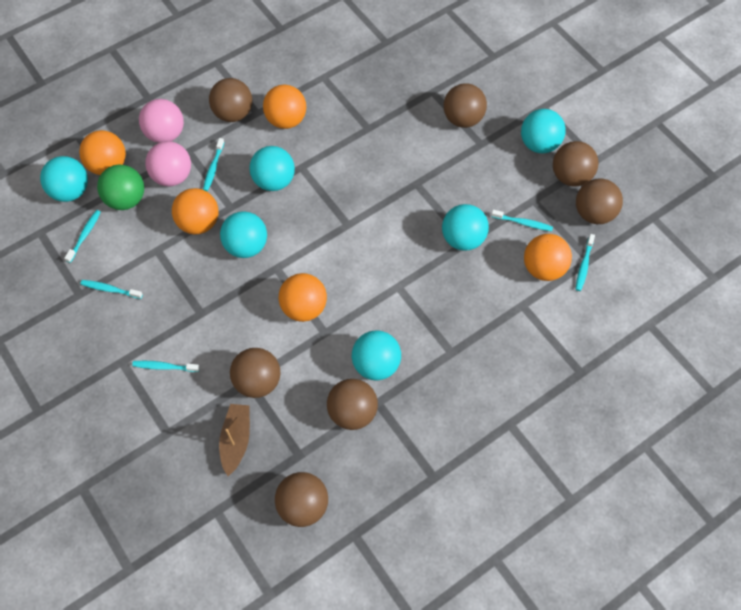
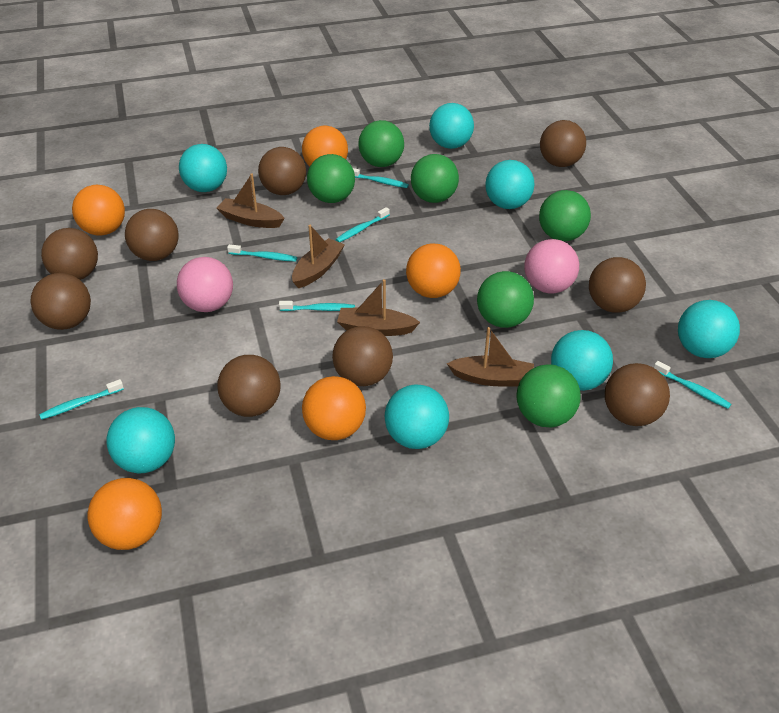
brown ball: [209,78,252,122] [230,348,280,398] [275,472,328,527] [327,379,378,430] [444,83,487,128] [553,141,599,187] [576,178,623,224] = 7 -> [30,273,91,330] [41,228,98,280] [125,209,179,261] [217,355,280,417] [258,147,306,195] [332,326,393,386] [540,120,586,167] [589,257,646,313] [605,363,670,426] = 9
brown boat: [219,404,250,476] = 1 -> [216,174,285,228] [292,225,345,288] [337,279,420,336] [447,327,534,387] = 4
green ball: [97,165,144,210] = 1 -> [307,154,355,203] [358,120,404,167] [411,154,459,203] [477,271,534,328] [517,364,581,428] [539,190,591,241] = 6
turquoise ball: [40,156,88,202] [220,211,267,258] [249,146,295,191] [352,330,401,381] [442,204,489,251] [521,109,566,153] = 6 -> [107,407,175,474] [179,144,227,192] [385,384,449,449] [429,103,474,149] [485,160,534,209] [551,330,613,391] [678,300,740,358] = 7

